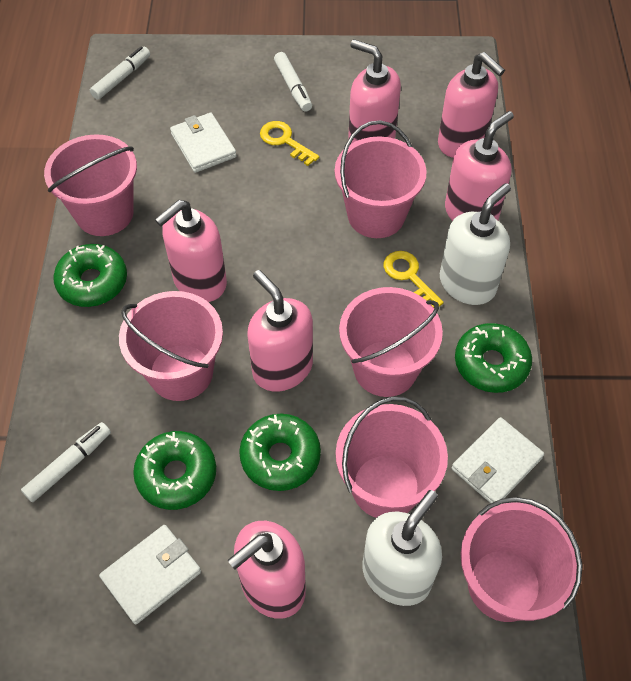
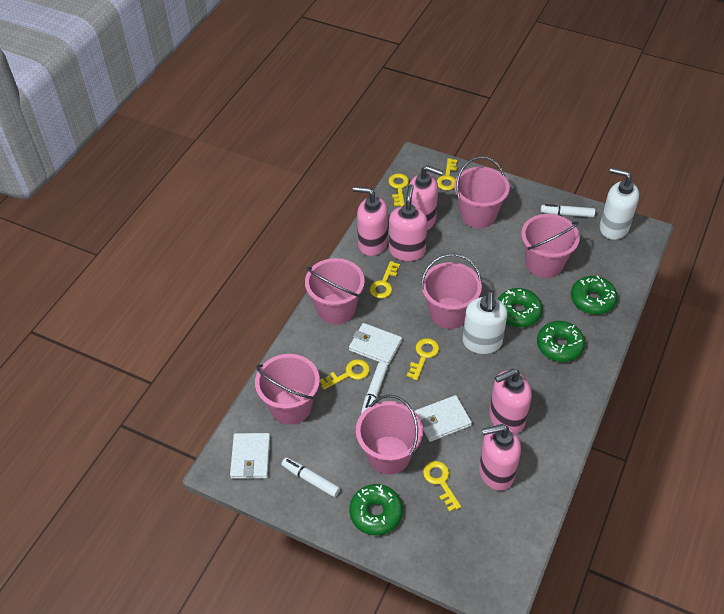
pink soap dispenser: [155,200,227,302] [228,521,306,619] [247,270,313,392] [348,39,401,144] [438,52,505,158] [445,111,514,221] = 6 -> [353,187,388,256] [389,184,427,261] [409,165,443,230] [479,424,521,491] [489,369,532,434] = 5
yellow key: [260,121,319,166] [384,251,444,308] = 2 -> [320,359,370,390] [370,261,400,298] [388,173,409,206] [407,338,439,380] [423,461,461,512] [437,158,457,190] = 6

